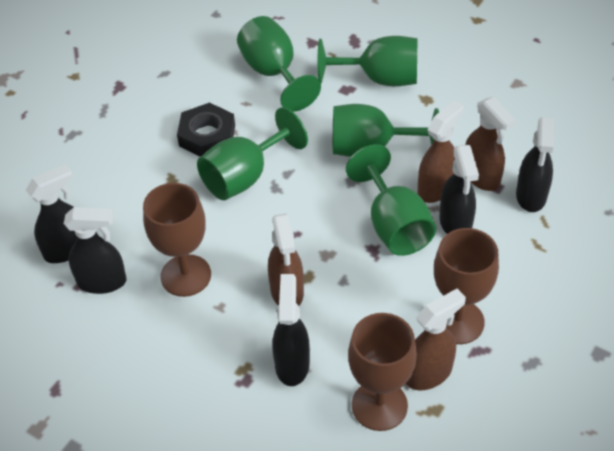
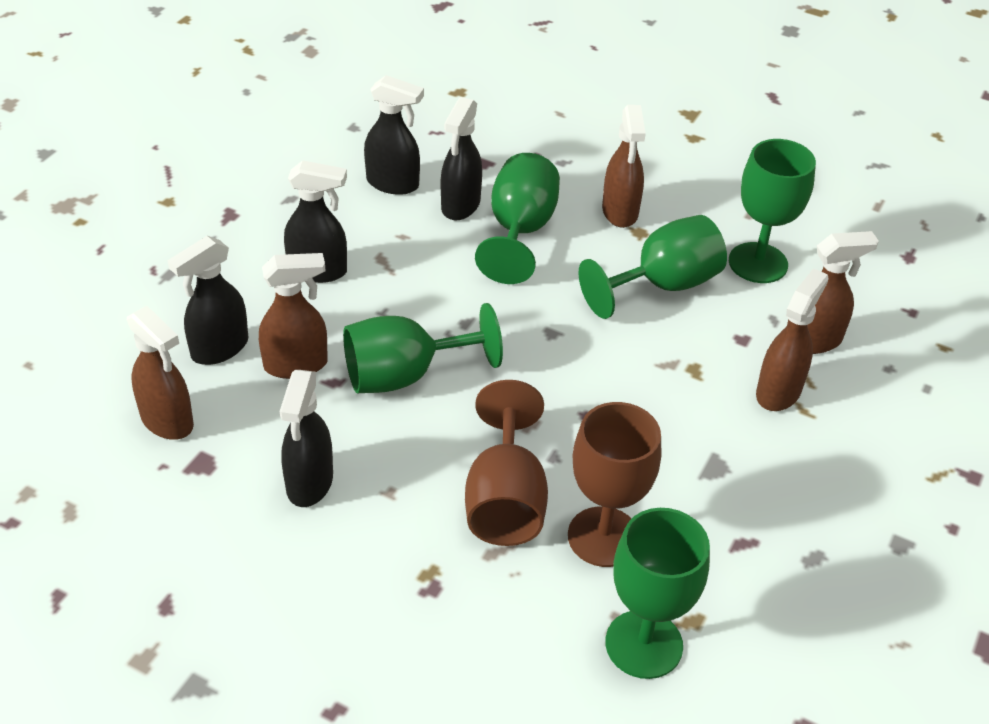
black nut: [177,102,235,157] = 1 -> none = 0
brown goblet: [143,183,211,297] [348,313,417,431] [434,228,499,344] = 3 -> [465,380,548,546] [568,402,661,567] = 2
brown spray bottle: [268,213,304,306] [406,289,466,390] [418,100,464,203] [465,97,516,191] = 4 -> [127,306,194,440] [259,253,328,379] [602,105,646,228] [756,268,829,411] [787,231,879,354] = 5

